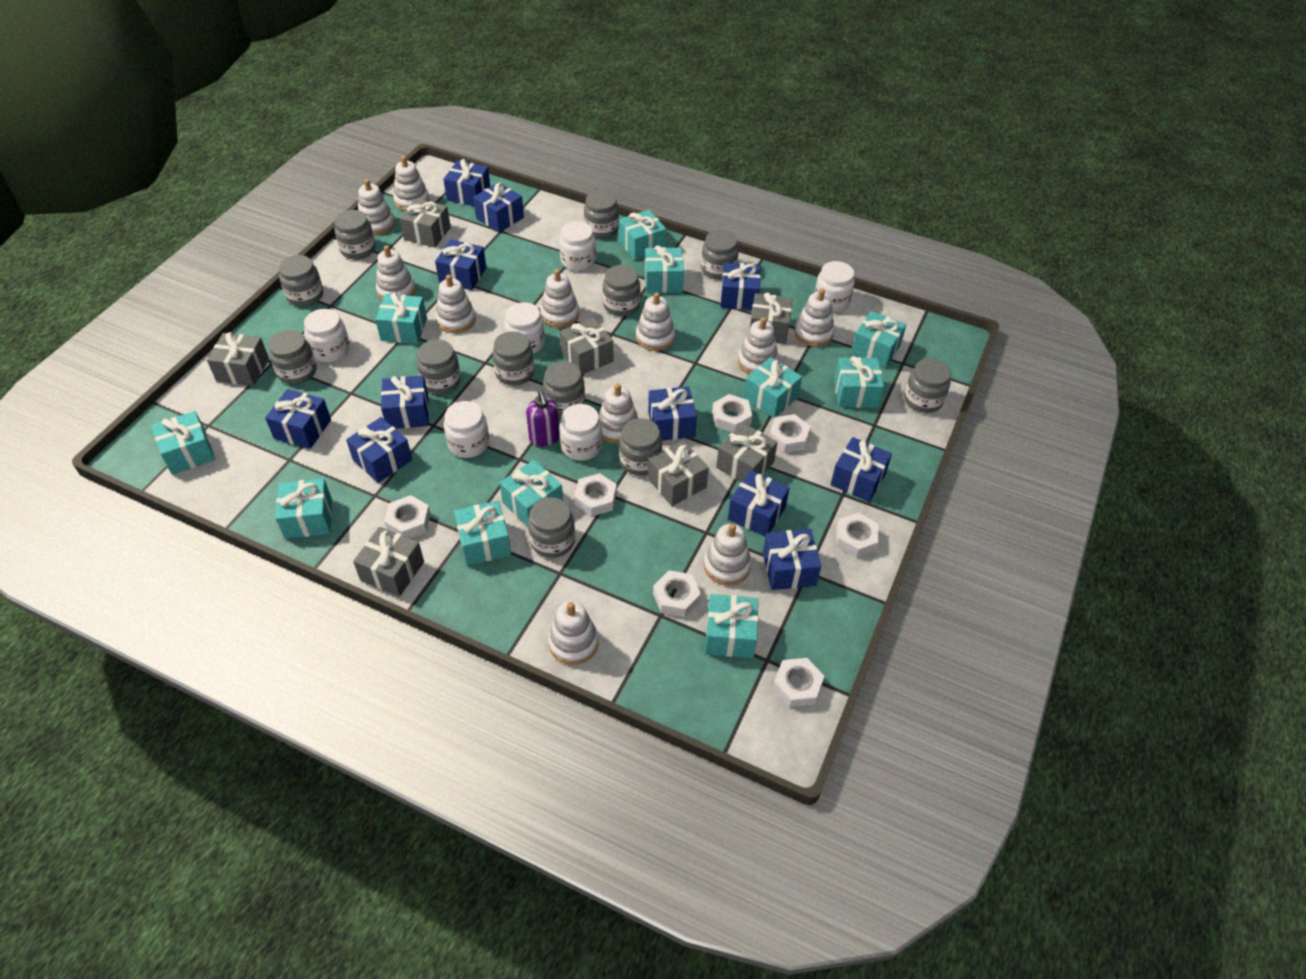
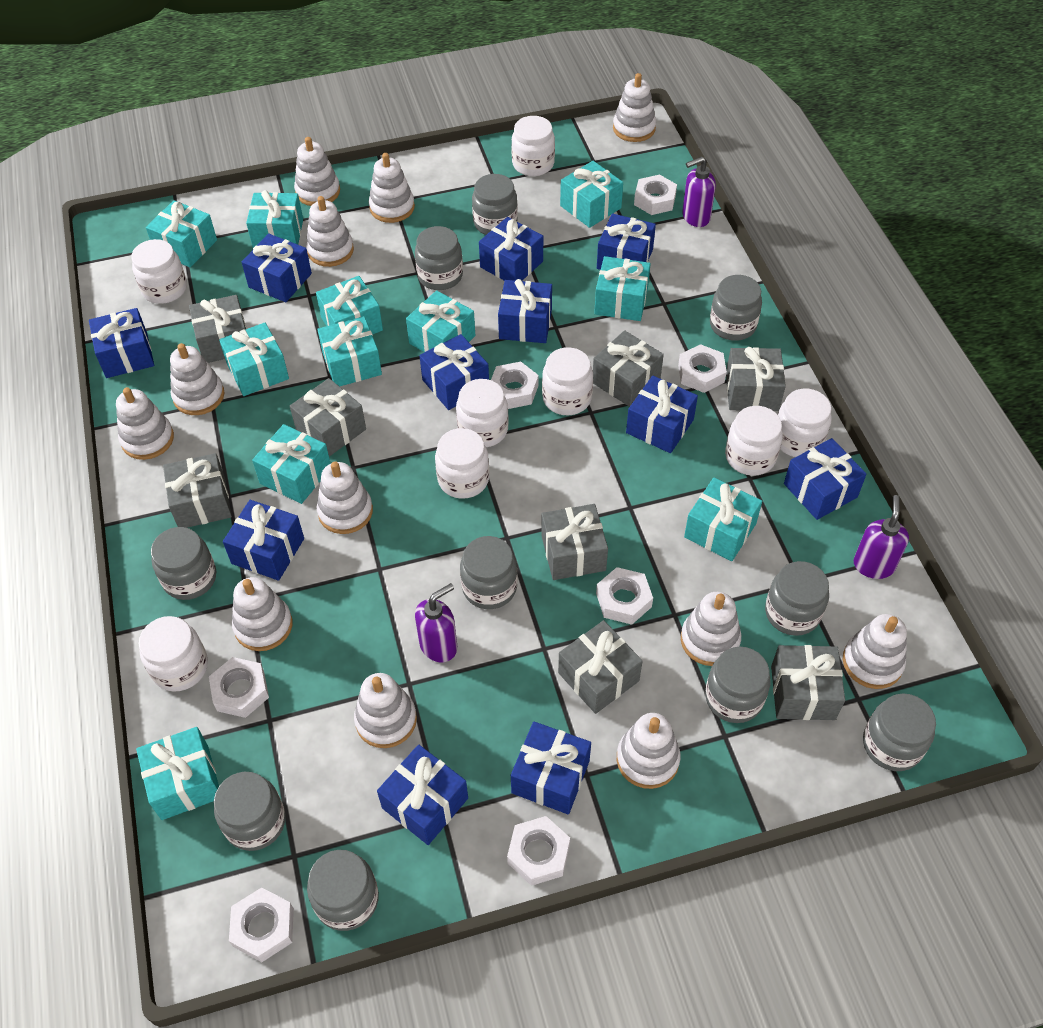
grey gift: [207,332,269,386] [353,527,424,597] [399,198,451,248] [560,318,614,375] [648,440,709,506] [716,422,778,482] [750,292,793,344] = 7 -> [163,453,232,528] [189,295,247,363] [290,378,366,457] [541,504,608,580] [558,620,642,714] [593,330,664,407] [726,347,786,411] [771,645,845,720] = 8
grey jar: [268,330,316,384] [279,255,323,307] [334,210,375,260] [417,340,461,394] [492,331,534,386] [528,497,575,558] [543,362,585,416] [584,190,619,239] [603,265,641,316] [619,418,662,476] [701,230,739,280] [904,358,951,413] = 12 -> [151,527,216,600] [214,772,286,851] [307,850,379,931] [415,226,463,290] [460,536,517,609] [472,174,518,235] [705,647,770,723] [710,275,762,341] [765,561,829,636] [863,693,936,771] = 10
purple soap dispenser: [526,390,560,446] = 1 -> [415,583,457,662] [682,156,716,227] [854,495,909,579] = 3
white jar: [304,309,350,362] [444,401,489,458] [504,302,545,354] [559,221,596,271] [559,404,602,461] [815,261,855,312] = 6 -> [131,239,187,304] [139,616,208,692] [435,428,489,499] [456,379,509,447] [511,116,555,176] [542,347,593,415] [725,406,783,476] [778,389,832,457] = 8
white stacking toy: [358,179,395,235] [376,245,415,301] [393,156,430,211] [435,275,476,333] [540,269,579,328] [548,601,599,665] [599,383,638,444] [636,292,675,351] [704,523,751,585] [738,317,779,374] [794,289,834,347] = 11 -> [116,387,174,460] [170,343,224,415] [232,577,293,651] [294,137,340,206] [306,196,354,267] [316,461,373,534] [354,673,417,748] [369,153,415,223] [613,73,656,142] [617,713,681,789] [681,592,741,666] [843,614,907,689] = 12

